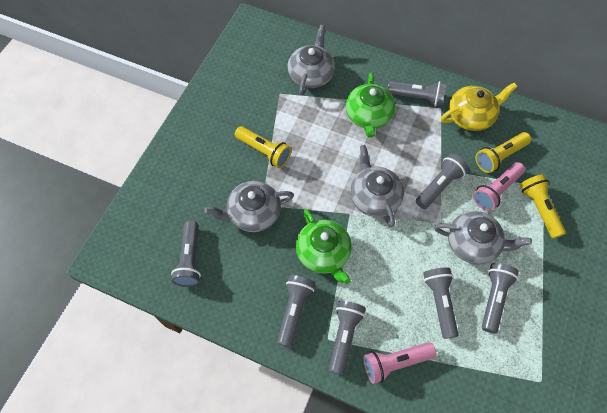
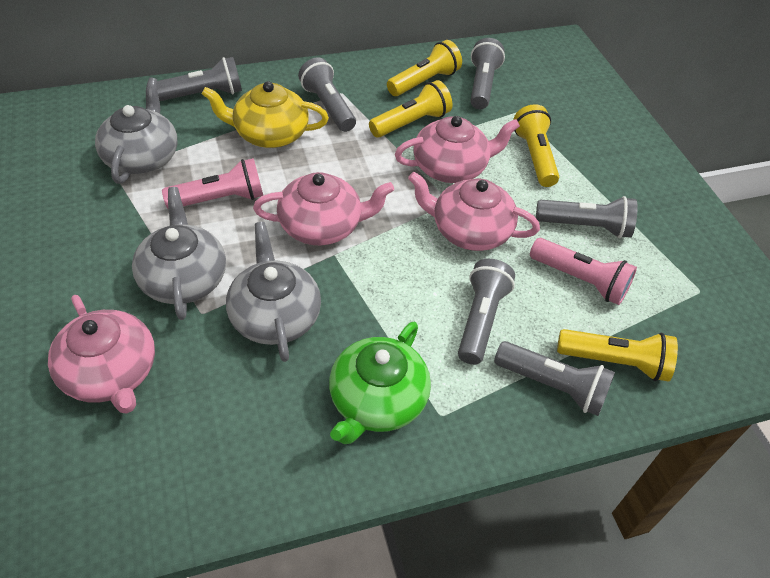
green teapot: [296,209,352,284] [346,72,395,138] = 2 -> [329,322,431,444] = 1
grey flashlight: [171,221,201,287] [277,275,315,347] [329,301,366,375] [387,81,446,107] [416,154,469,209] [423,267,459,339] [482,263,519,334] = 7 -> [157,57,242,101] [298,57,356,132] [458,259,515,365] [470,38,505,109] [494,341,615,416] [536,196,638,238] = 6
grey teapot: [204,181,294,232] [288,25,335,96] [350,145,404,227] [434,211,532,265] = 4 -> [95,77,178,184] [132,187,226,320] [226,222,321,362] = 3
pink teapot: none = 0 -> [48,295,155,414] [253,172,394,245] [395,116,520,183] [408,172,540,251] = 4
yellow flashlight: [235,126,292,168] [475,132,531,173] [520,174,566,238] = 3 -> [369,80,452,138] [387,40,462,96] [513,104,559,187] [557,329,678,381] = 4

